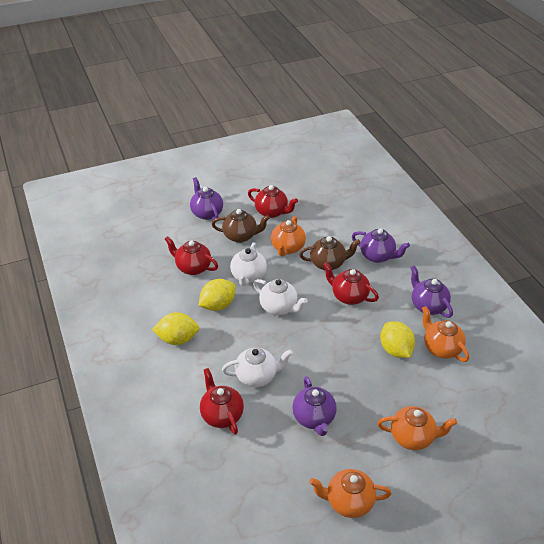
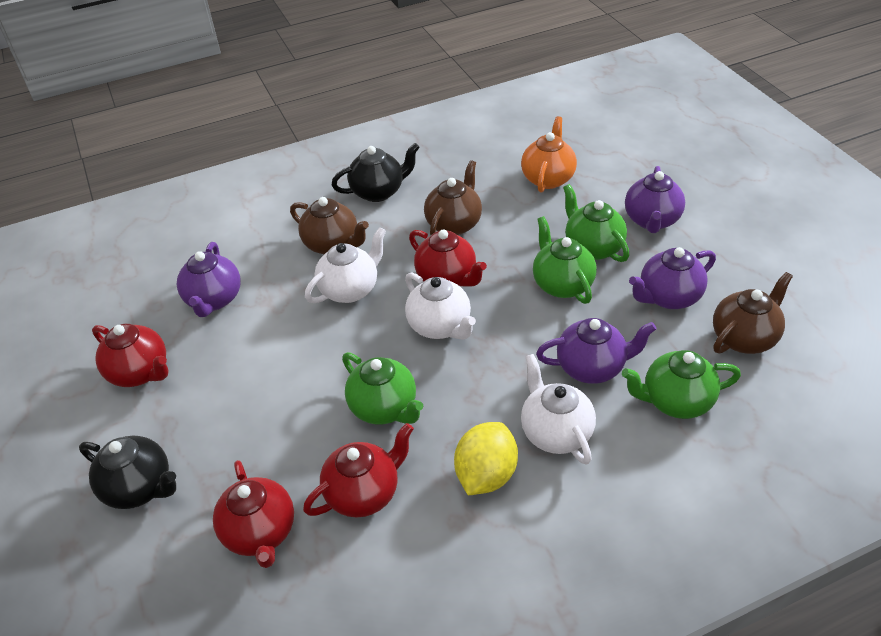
black teapot: none = 0 -> [79,436,176,509] [332,143,420,202] = 2
brown teapot: [212,209,270,243] [299,236,361,270] = 2 -> [290,197,369,254] [424,160,482,235] [713,272,793,354] = 3
green teapot: none = 0 -> [342,352,423,425] [533,216,597,304] [563,184,629,262] [622,350,741,419] = 4
orange teapot: [271,216,306,256] [309,469,392,518] [377,406,457,450] [422,306,469,362] = 4 -> [521,116,577,193] = 1
yellow lemon: [152,312,199,345] [199,279,236,311] [380,321,415,358] = 3 -> [454,422,518,495] = 1

